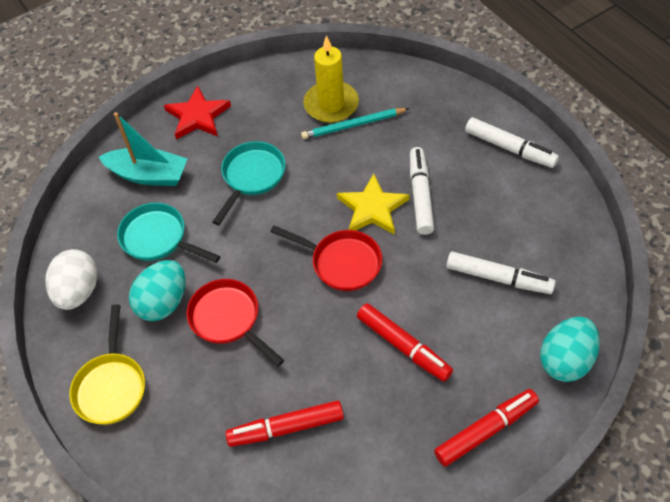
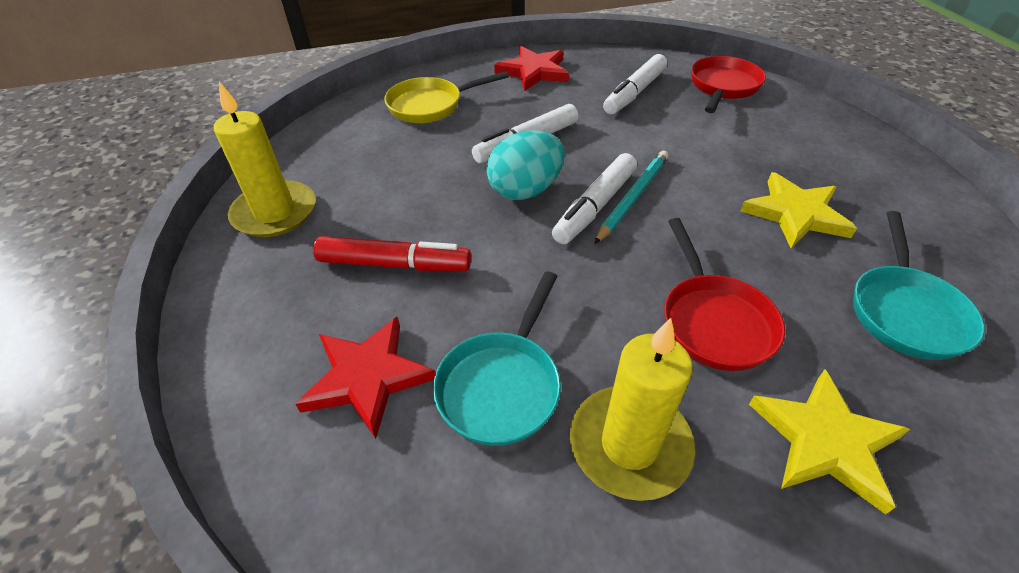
red marker: [225,400,344,447] [357,303,453,382] [434,389,539,467] = 3 -> [313,236,471,271] = 1
red star: [164,85,231,139] = 1 -> [295,316,436,439] [494,46,569,91] = 2
turquoise boat: [99,112,188,186] = 1 -> none = 0
turquoise egg: [129,260,185,321] [540,317,600,382] = 2 -> [486,130,565,200] = 1
white egg: [45,249,97,310] = 1 -> none = 0
yellow candle: [304,35,359,123] = 1 -> [214,82,316,237] [570,318,695,501] = 2
yellow star: [337,174,409,235] = 1 -> [740,172,857,248] [749,370,910,514] = 2

